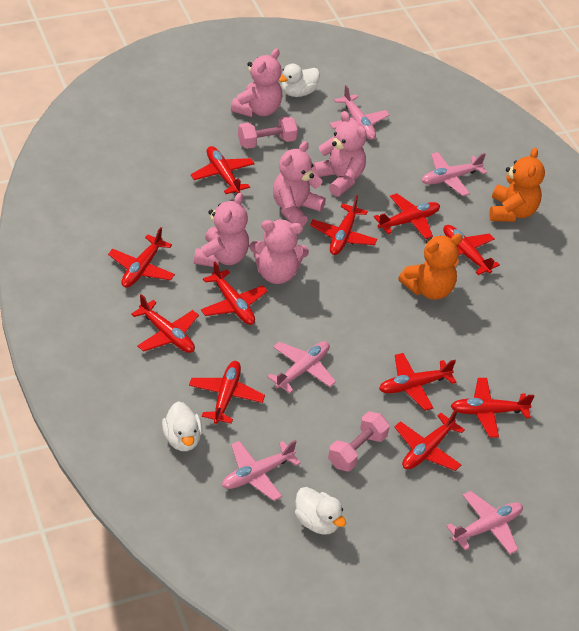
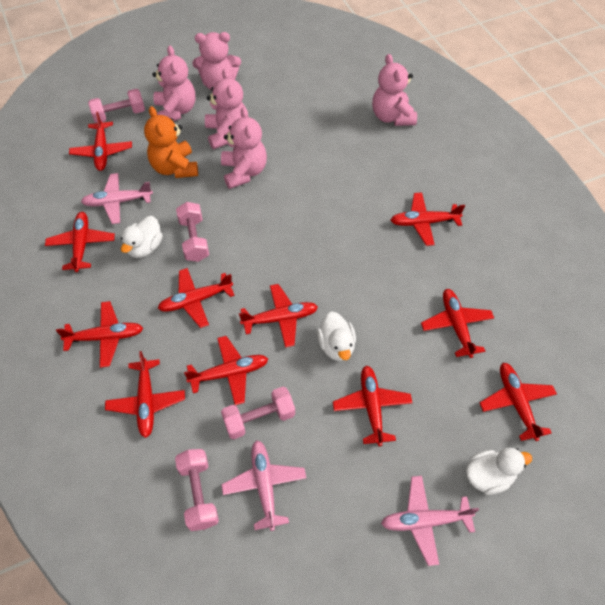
orange teddy bear: [398,233,463,300] [489,148,545,222] = 2 -> [144,106,198,178] = 1
pink dumbbell: [238,116,298,149] [328,412,390,472] = 2 -> [88,89,145,123] [175,449,219,531] [176,202,209,262] [221,387,295,439] = 4
pink plane: [222,440,301,501] [267,341,336,393] [329,85,390,140] [422,152,487,196] [446,491,523,554] = 5 -> [81,173,153,224] [221,440,306,531] [381,476,479,566] = 3

